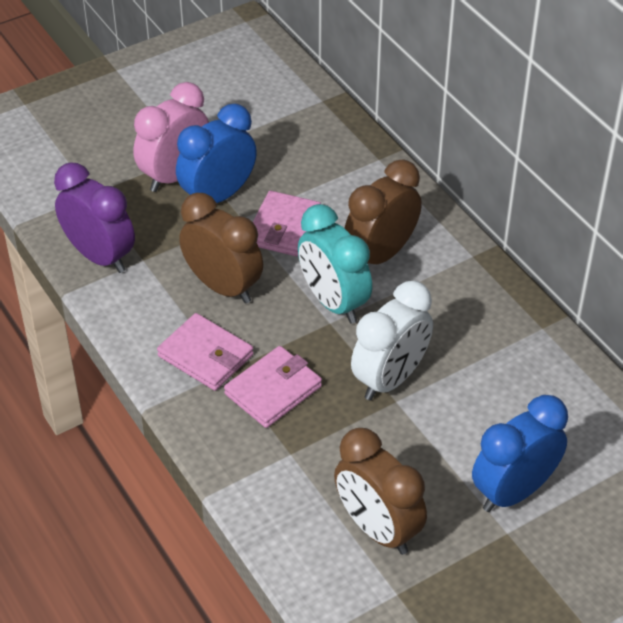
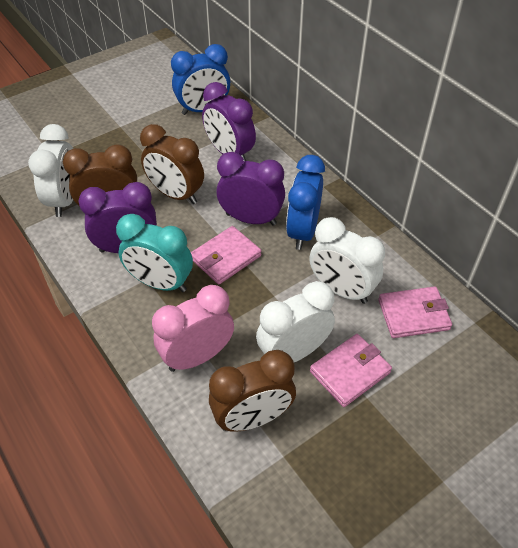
purple clock: [54,162,135,273] = 1 -> [78,182,157,253] [202,82,256,161] [216,152,285,226] = 3
white clock: [351,281,433,401] = 1 -> [28,124,73,217] [256,281,335,362] [309,217,385,304] = 3

